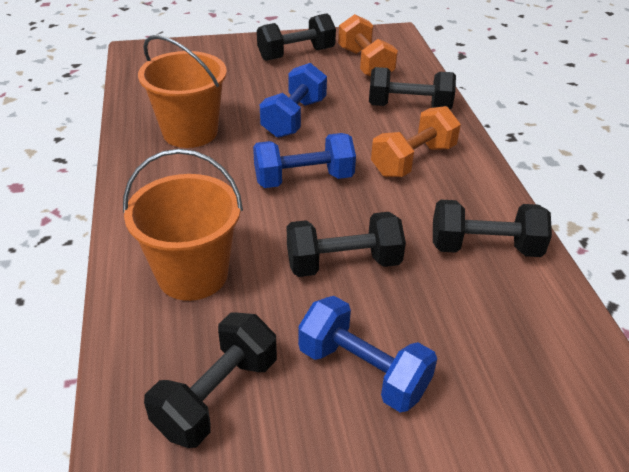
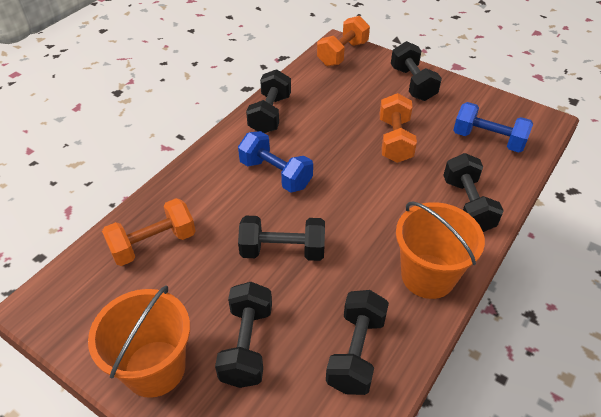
black dumbbell: [144,312,277,448] [257,13,336,61] [287,212,406,277] [369,67,456,109] [433,200,552,257] = 5 -> [215,282,272,388] [238,216,325,261] [246,69,291,133] [326,290,389,395] [391,41,442,101] [443,153,504,232] = 6
blue dumbbell: [253,133,356,188] [260,63,327,138] [298,296,437,412] = 3 -> [238,131,313,192] [453,102,533,152] = 2
orange dumbbell: [338,14,398,77] [371,106,461,177] = 2 -> [102,198,196,266] [317,16,370,66] [380,93,417,163] = 3

